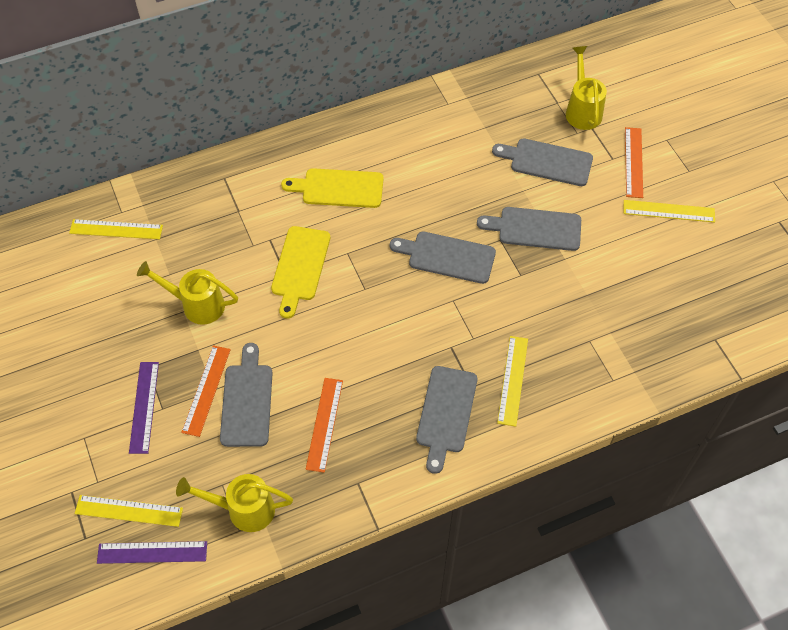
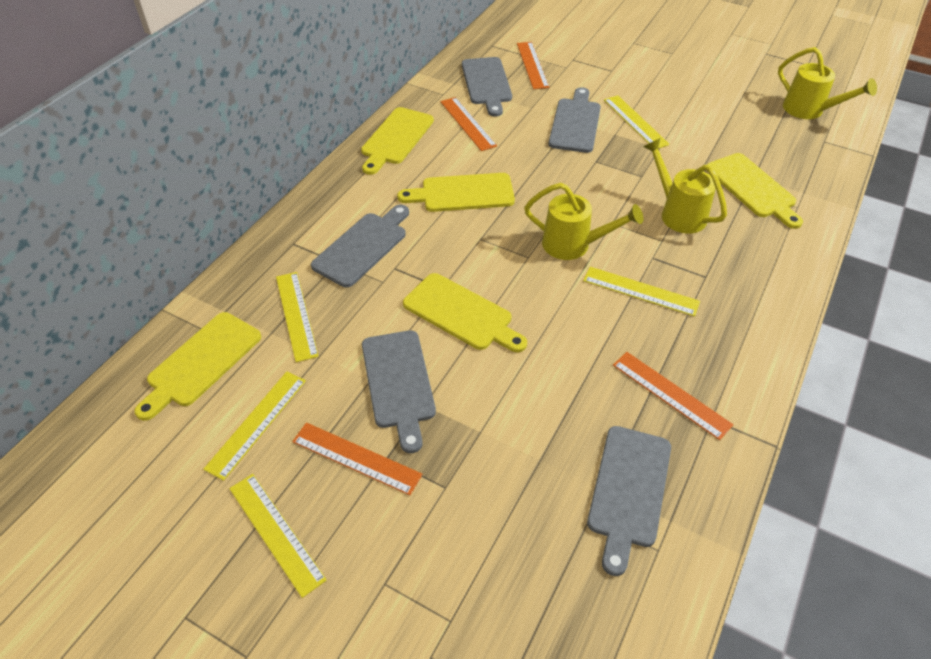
orange ruler: [181,345,231,437] [306,378,343,473] [625,127,643,198] = 3 -> [292,422,423,495] [440,97,497,151] [517,42,549,89] [613,352,733,440] = 4
purple ruler: [97,541,207,564] [129,362,159,454] = 2 -> none = 0
yellow cutting board: [271,226,330,319] [281,168,384,208] = 2 -> [134,312,261,421] [361,107,434,175] [397,173,515,212] [403,273,527,352] [706,153,803,229] = 5
yellow ruler: [69,219,163,239] [75,495,183,527] [497,336,528,427] [624,200,715,222] = 4 -> [203,372,306,481] [229,474,327,598] [276,272,319,362] [583,267,700,317] [604,95,670,149] = 5

